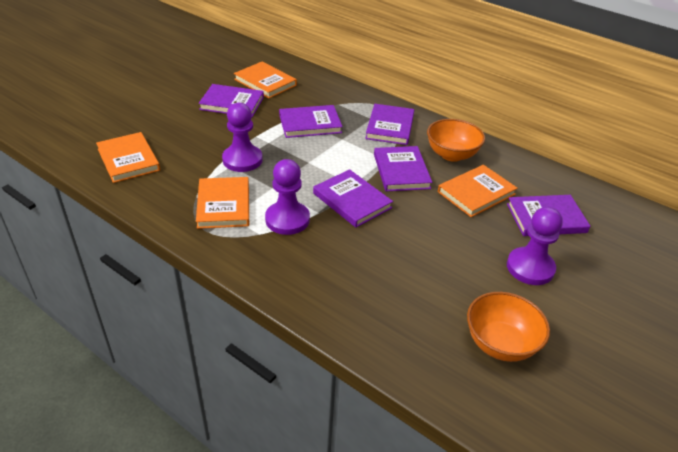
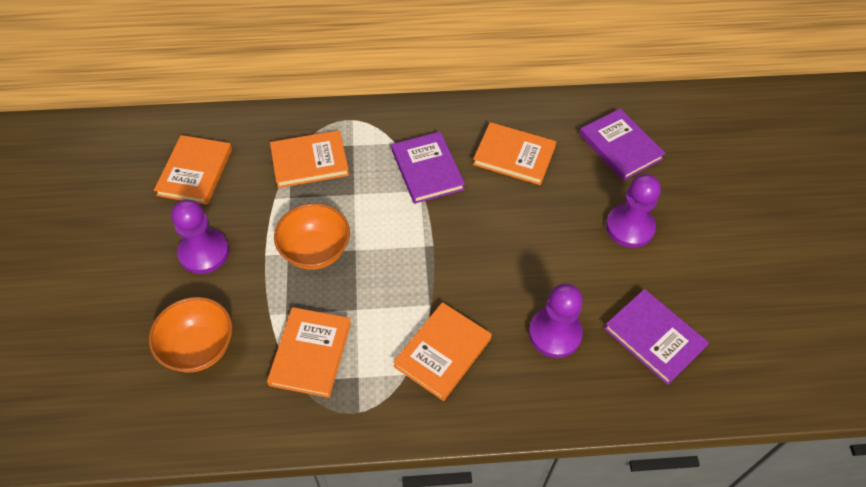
orange book: [96,132,160,183] [196,177,249,229] [234,62,297,98] [438,165,518,217] = 4 -> [154,135,232,205] [267,307,351,398] [270,130,349,188] [393,302,492,401] [473,122,556,185] = 5
purple book: [198,84,264,117] [279,105,343,138] [313,169,393,228] [365,104,414,145] [374,146,432,191] [507,195,590,236] = 6 -> [391,132,465,204] [579,108,666,181] [604,289,709,385] = 3

